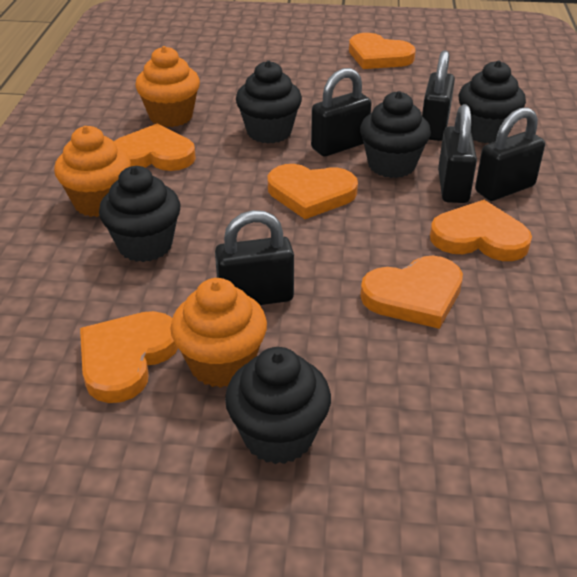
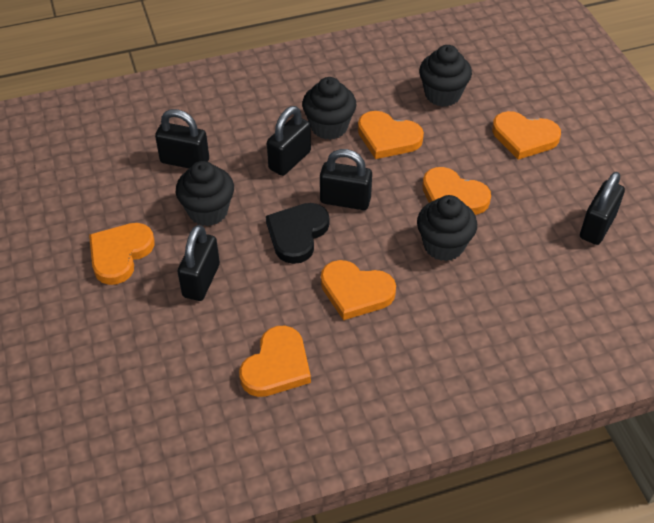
black cupcake: [99,166,180,262] [225,347,331,464] [236,60,302,144] [360,91,431,178] [459,60,526,143] = 5 -> [176,161,234,226] [302,77,357,140] [417,195,477,261] [419,45,472,107] = 4
black heart: none = 0 -> [266,203,329,264] = 1
orange cupcake: [54,126,131,217] [135,46,200,127] [170,278,267,388] = 3 -> none = 0

